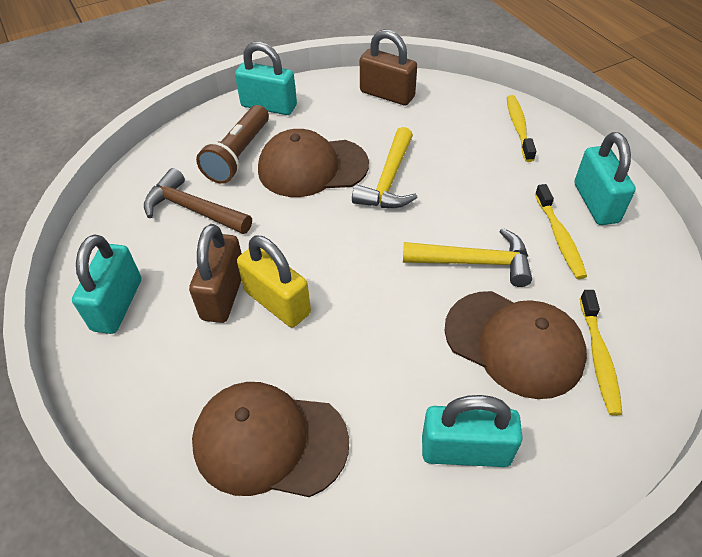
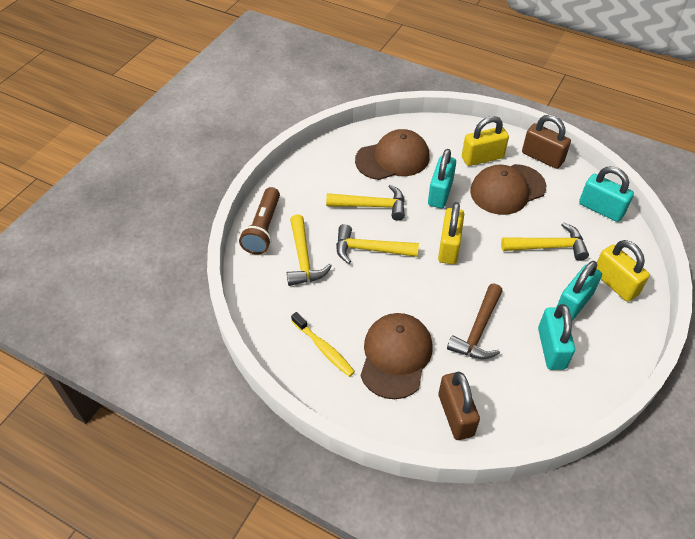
yellow hammer: [352,127,418,208] [403,228,532,287] = 2 -> [287,214,332,286] [326,184,405,221] [336,224,419,264] [501,222,589,261] = 4
yellow padlock: [237,236,311,327] = 1 -> [438,202,464,264] [462,116,509,166] [596,240,650,302] = 3
yellow toothbrush: [507,95,536,162] [535,184,587,279] [580,290,622,416] = 3 -> [291,312,355,377] = 1

